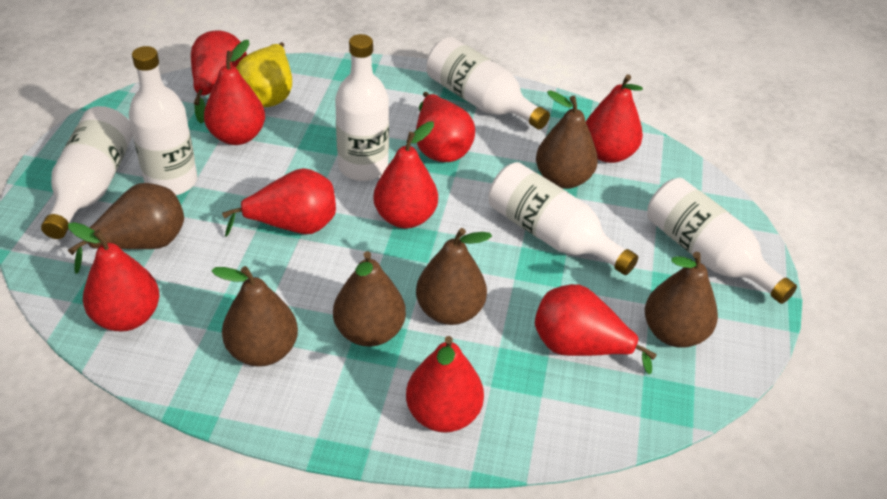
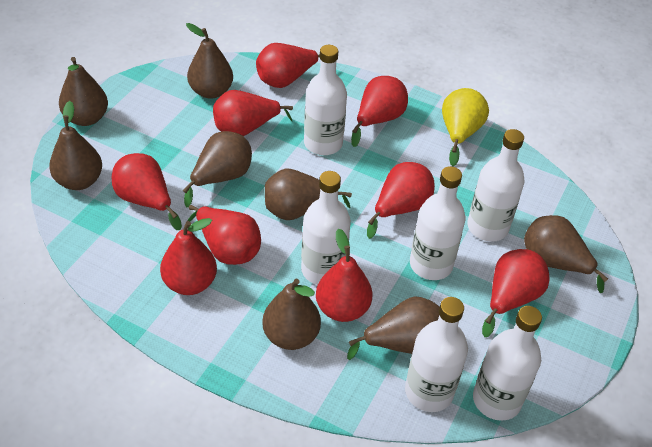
brown pear: [68,183,184,274] [211,266,298,367] [333,251,406,347] [416,228,492,325] [536,90,598,189] [645,252,718,348] = 6 -> [49,101,102,190] [59,57,108,126] [183,131,252,208] [186,23,233,99] [262,278,321,350] [265,169,352,220] [347,296,440,360] [524,215,608,293] = 8

